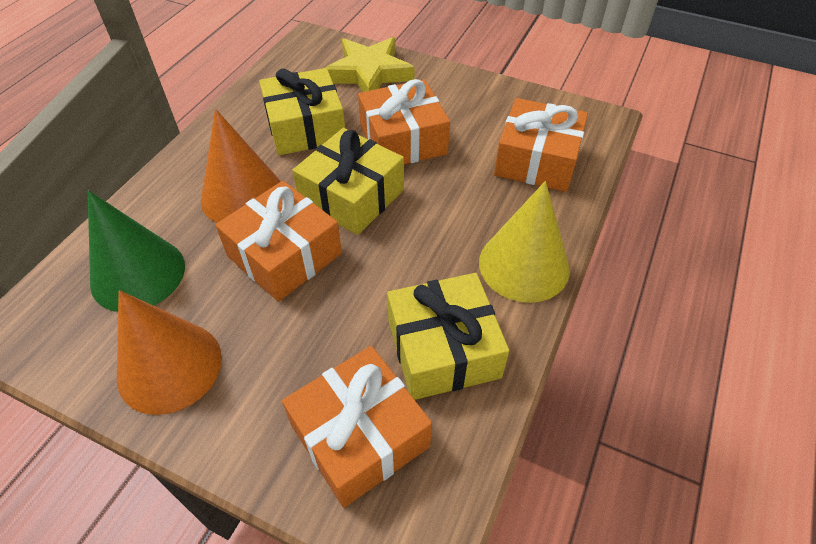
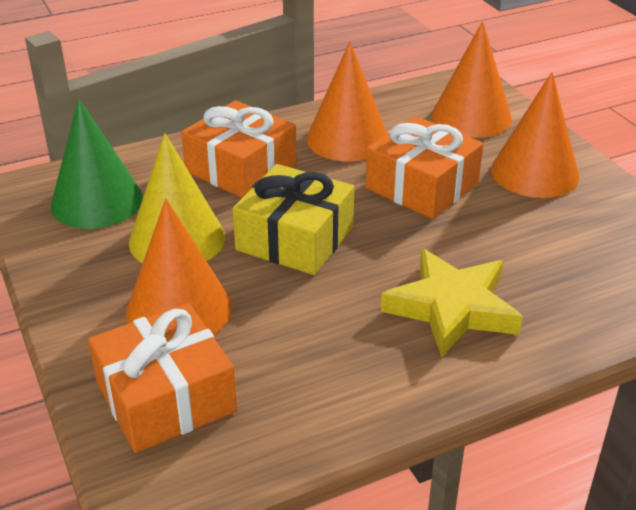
orange cone: [117,290,222,415] [201,109,281,223] = 2 -> [126,199,232,335] [306,41,387,162] [432,21,512,138] [491,72,580,198] = 4
orange gift: [215,181,342,302] [282,346,432,508] [358,79,450,164] [494,98,588,192] = 4 -> [88,303,237,453] [181,100,296,198] [365,116,483,219] = 3
yellow gift: [259,68,345,155] [292,128,404,235] [387,273,509,400] = 3 -> [233,164,354,275] = 1

